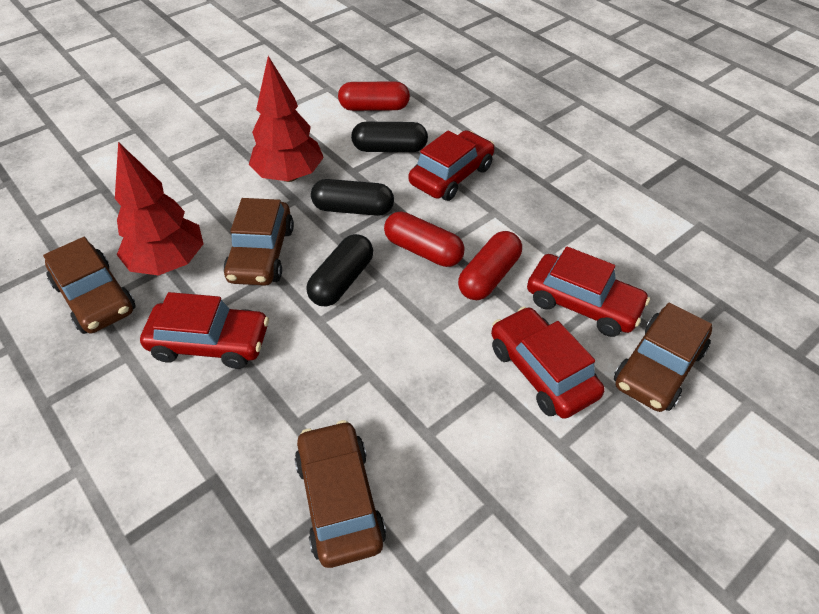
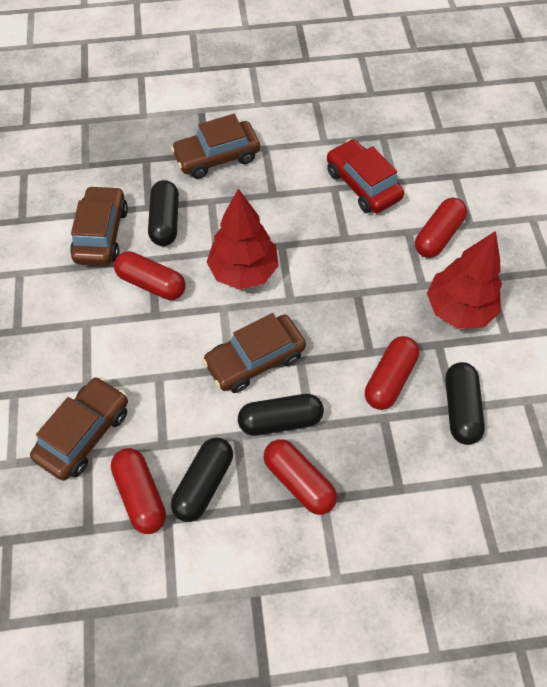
black capsule: [306,234,373,306] [311,179,394,216] [351,122,428,152] = 3 -> [148,180,179,246] [171,437,233,522] [238,394,324,436] [446,362,485,445] = 4
red capsule: [338,81,410,111] [384,211,464,267] [458,231,522,300] = 3 -> [111,448,166,534] [114,251,186,300] [264,439,337,515] [365,336,419,410] [415,198,467,258] = 5
red car: [140,292,269,369] [409,130,495,201] [491,307,605,419] [527,247,650,337] = 4 -> [327,139,404,213] = 1

